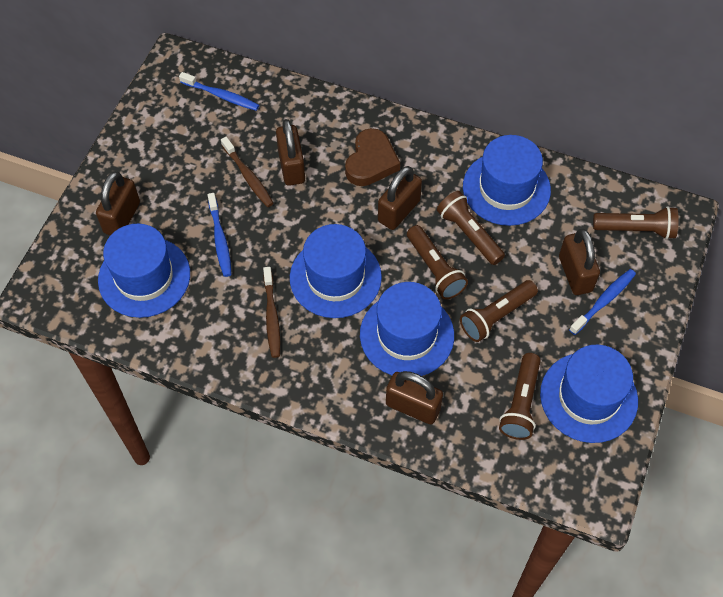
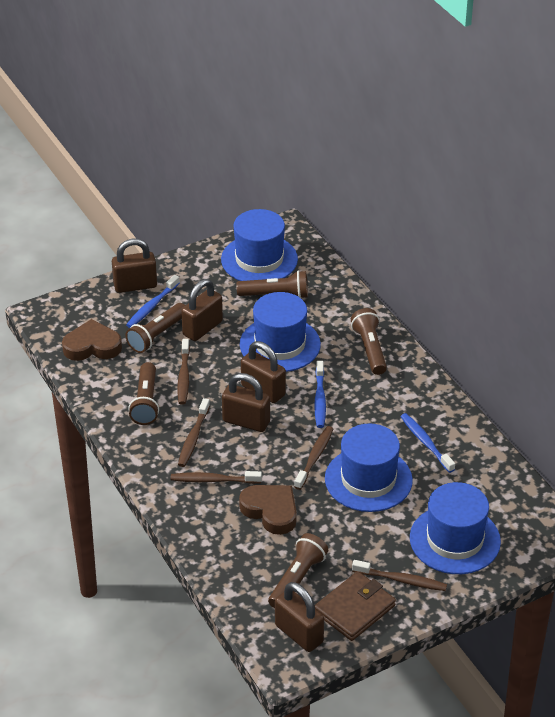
blue hat: [98,224,190,318] [290,224,382,318] [360,282,454,376] [463,135,551,226] [540,345,638,443] = 5 -> [221,209,298,281] [240,292,321,372] [325,424,413,512] [410,482,501,574] = 4
brown heart: [345,128,400,186] = 1 -> [62,319,122,361] [239,485,297,535] = 2
brown toothbrush: [221,137,274,207] [263,267,280,358] = 2 -> [171,471,262,484] [178,339,190,405] [178,398,210,467] [294,426,333,490] [352,560,447,591] = 5
brown wallet: none = 0 -> [315,571,396,641] = 1

